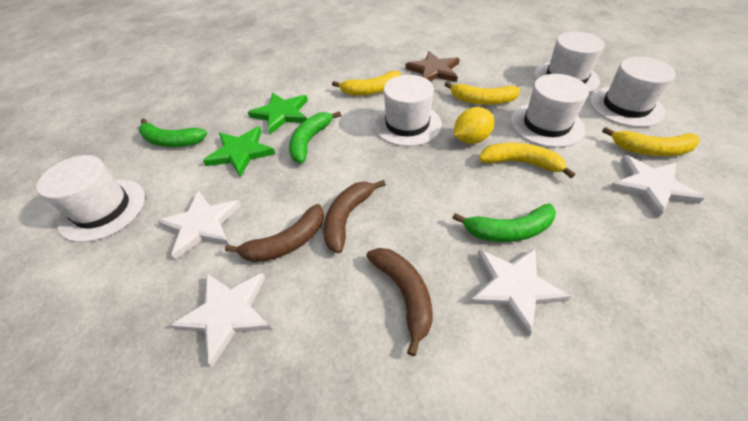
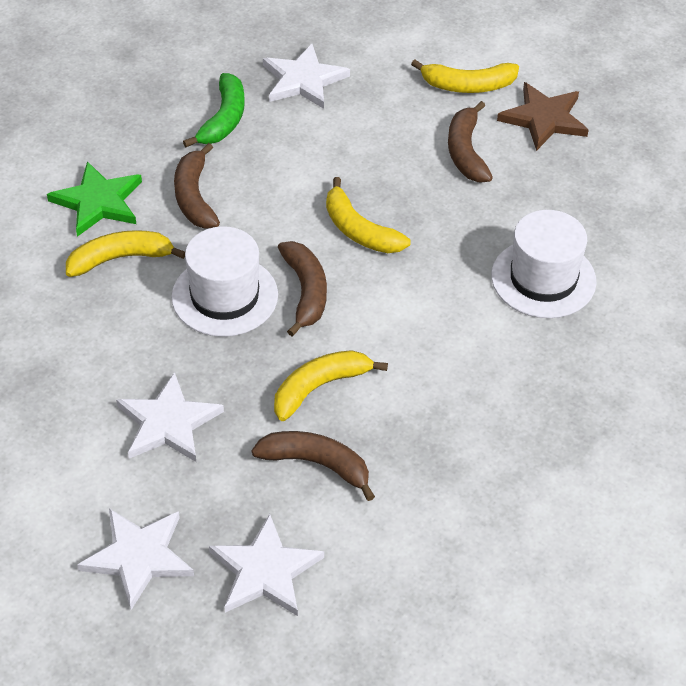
brown banana: [225,204,324,262] [323,180,386,253] [366,248,433,356] = 3 -> [174,143,220,229] [252,431,375,501] [278,241,327,336] [448,101,493,182] = 4
green banana: [139,118,207,147] [289,111,341,163] [453,204,556,242] = 3 -> [183,73,245,147] = 1
green star: [203,126,275,177] [248,92,308,134] = 2 -> [47,161,142,237] = 1
white hat: [36,155,145,242] [373,75,442,146] [511,74,589,147] [534,32,605,93] [590,57,676,127] = 5 -> [171,226,278,337] [491,210,597,318] = 2
yellow lemon: [454,107,494,144] = 1 -> none = 0

